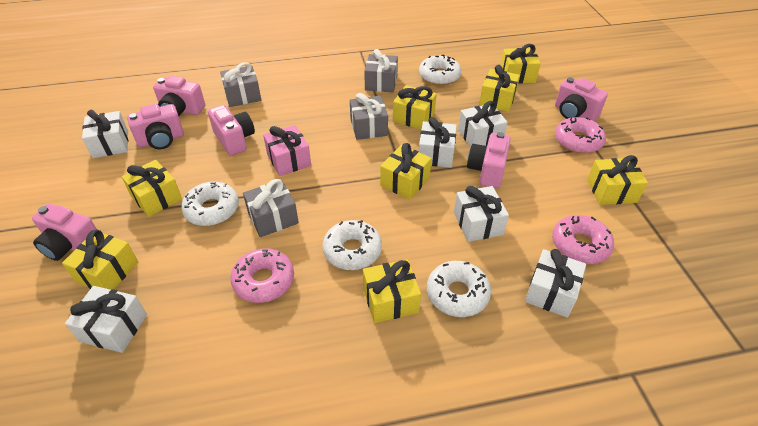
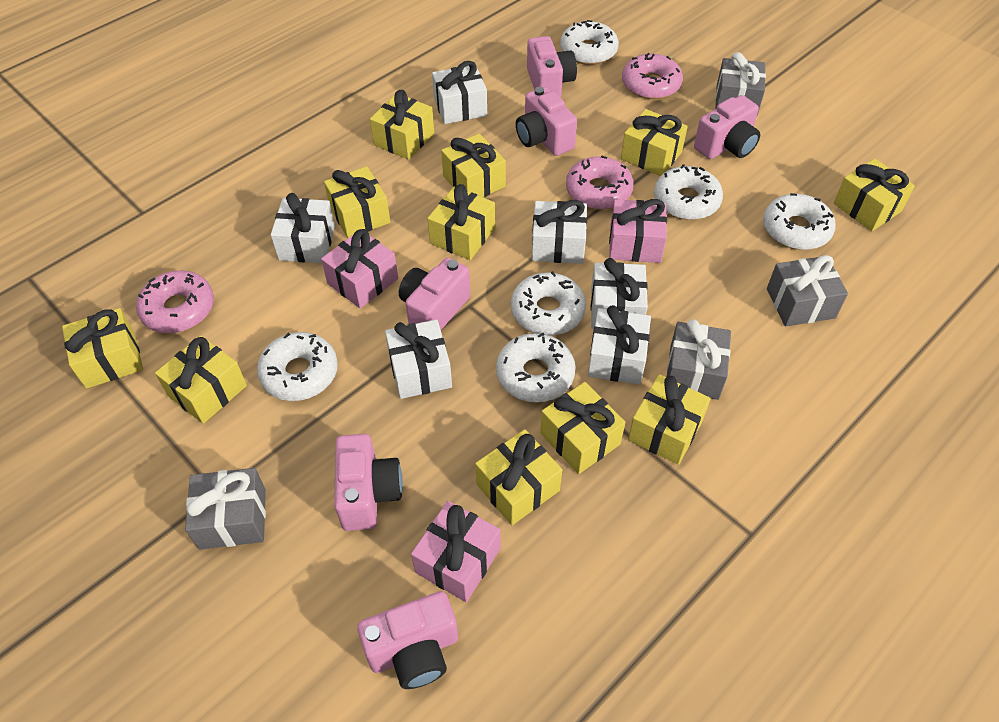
pink gift: [263,125,311,176] = 1 -> [321,229,398,308] [411,501,500,602] [609,199,667,263] = 3
white donut: [181,182,239,226] [322,220,382,270] [419,54,461,85] [427,261,491,317] = 4 -> [257,332,338,401] [496,333,576,402] [511,271,586,335] [560,20,619,65] [654,164,723,220] [763,193,835,250] = 6
yellow gift: [62,229,138,290] [121,160,182,217] [363,259,421,323] [380,143,432,200] [393,85,437,130] [479,65,520,112] [501,44,541,83] [587,155,648,205] = 8 -> [62,308,143,389] [155,336,247,424] [324,166,390,238] [370,90,434,160] [427,184,495,260] [441,134,506,197] [475,429,562,525] [540,382,625,474] [621,109,688,176] [628,374,711,465] [834,159,915,231] = 11

